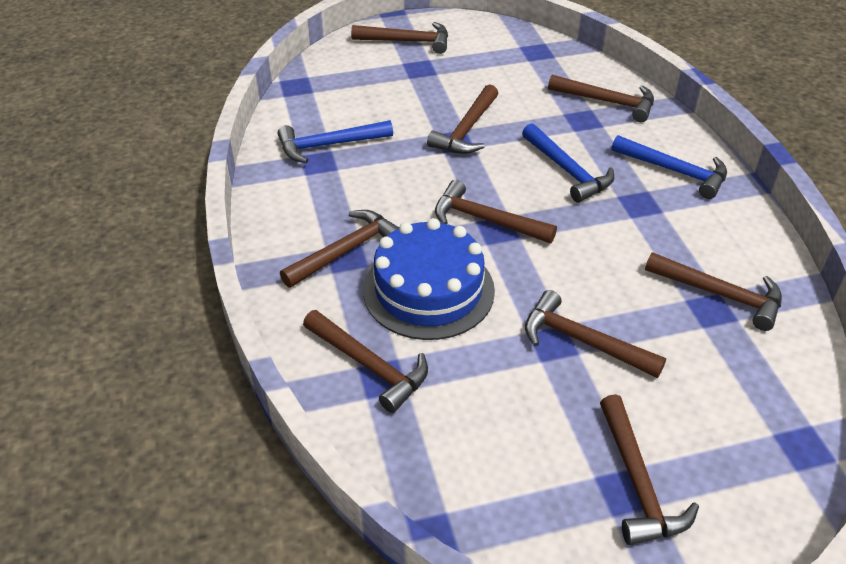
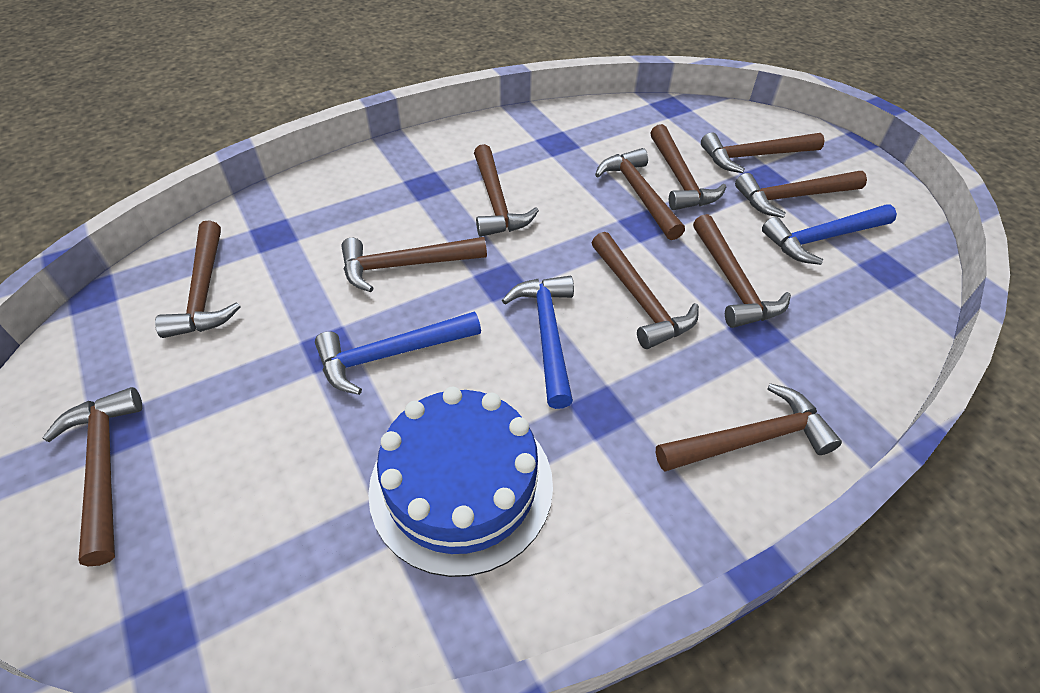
brown hammer: [280,210,399,288] [303,310,428,413] [351,22,448,54] [427,84,498,154] [435,180,557,243] [525,290,666,378] [548,75,654,122] [600,394,699,545] [645,252,782,331] = 9 -> [42,387,142,566] [155,220,241,338] [341,237,487,292] [474,144,539,237] [592,232,699,349] [595,148,685,240] [650,124,726,210] [656,383,842,472] [693,214,791,328] [701,132,825,173] [735,171,867,218] = 11

